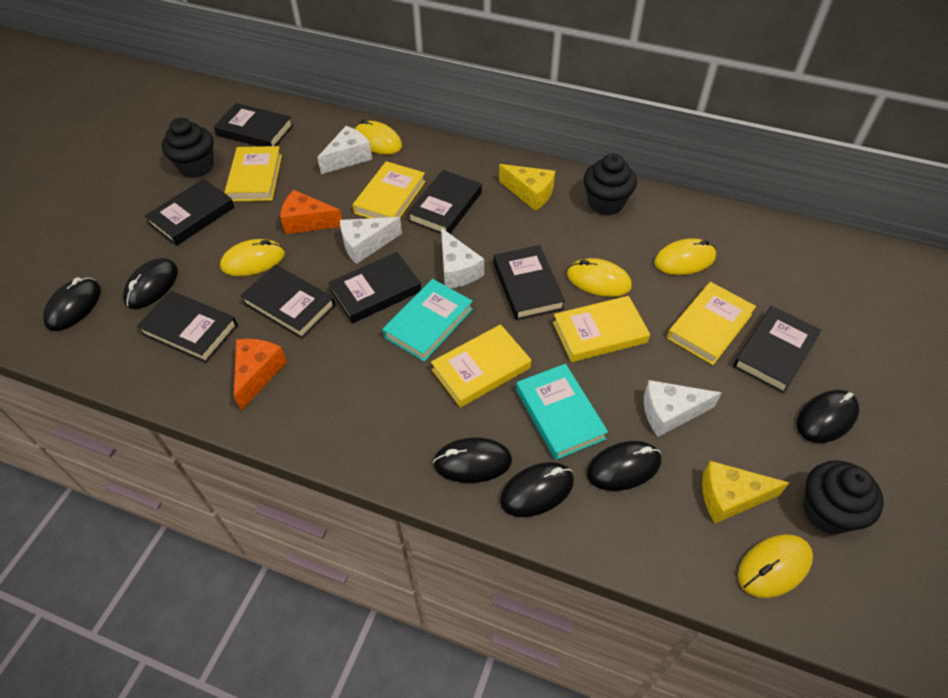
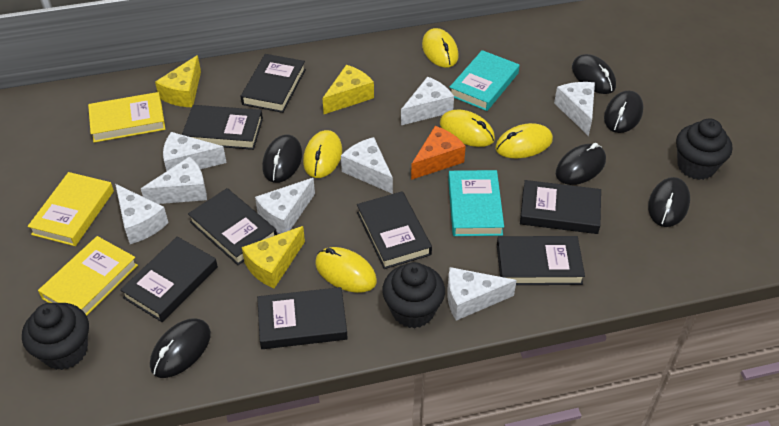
orange cheese: [234,339,287,411] [280,190,342,234] = 2 -> [411,126,466,180] = 1
white cheese: [317,126,372,174] [340,217,402,264] [441,228,484,288] [644,380,721,437] = 4 -> [115,184,169,244] [141,156,207,204] [163,132,227,171] [255,178,315,234] [341,137,393,194] [401,76,454,125] [447,267,517,321] [554,82,595,136] = 8
yellow book: [225,146,282,201] [353,161,426,218] [431,324,531,408] [553,296,650,362] [667,282,756,365] = 5 -> [28,172,114,246] [38,236,138,316] [88,92,165,143] = 3
yellow cheese: [499,164,555,211] [702,461,789,523] = 2 -> [155,55,201,107] [242,226,305,288] [322,65,374,114] = 3

